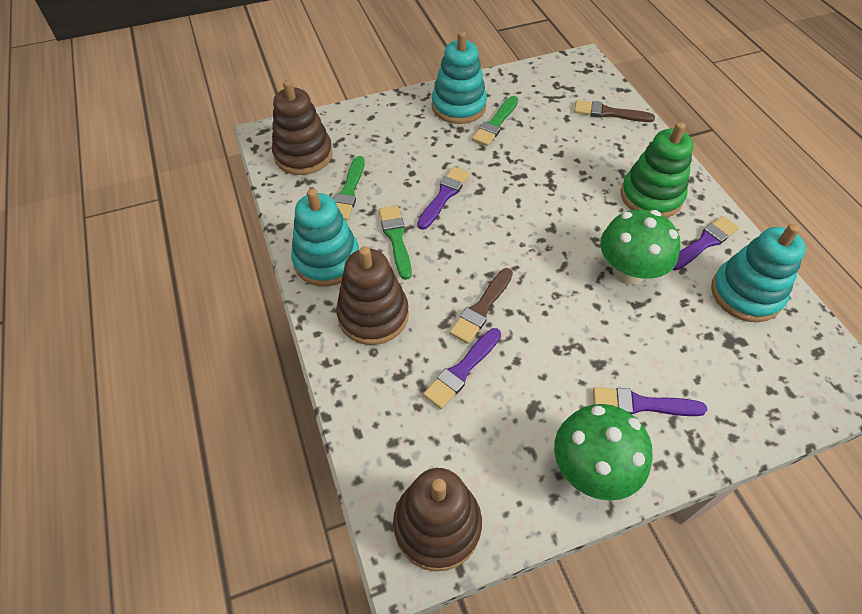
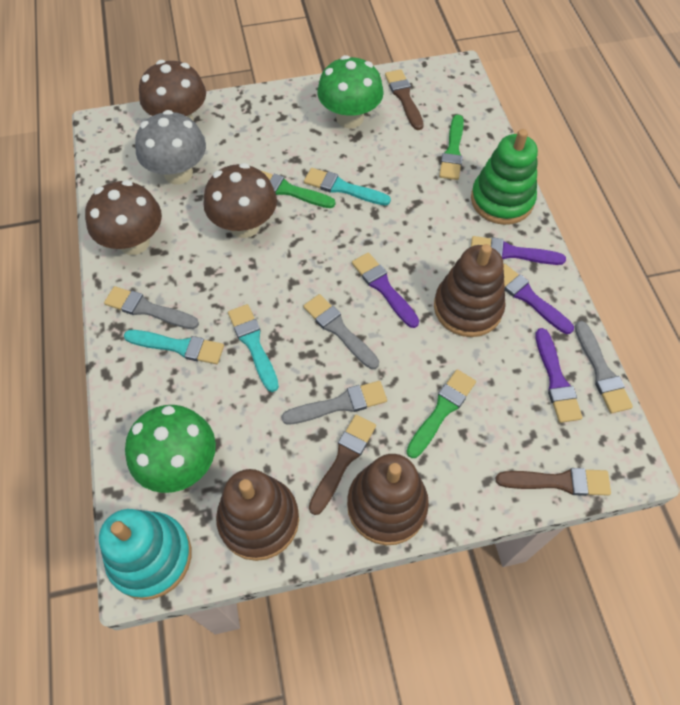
brown brush: [450,268,513,344] [574,100,655,122] = 2 -> [309,415,376,515] [385,69,424,130] [495,468,611,496] = 3
brown mushroom: none = 0 -> [85,180,162,255] [139,60,206,121] [203,163,277,238] = 3
grey brush: none = 0 -> [104,286,199,329] [281,381,387,425] [303,294,379,369] [574,321,633,414] = 4
grey mushroom: none = 0 -> [135,110,206,185] = 1
turquoise brush: none = 0 -> [124,330,224,364] [228,304,279,392] [304,168,391,205] = 3
turquoise stacking toy: [291,188,359,287] [432,31,487,124] [711,224,806,322] = 3 -> [99,509,191,600] = 1

